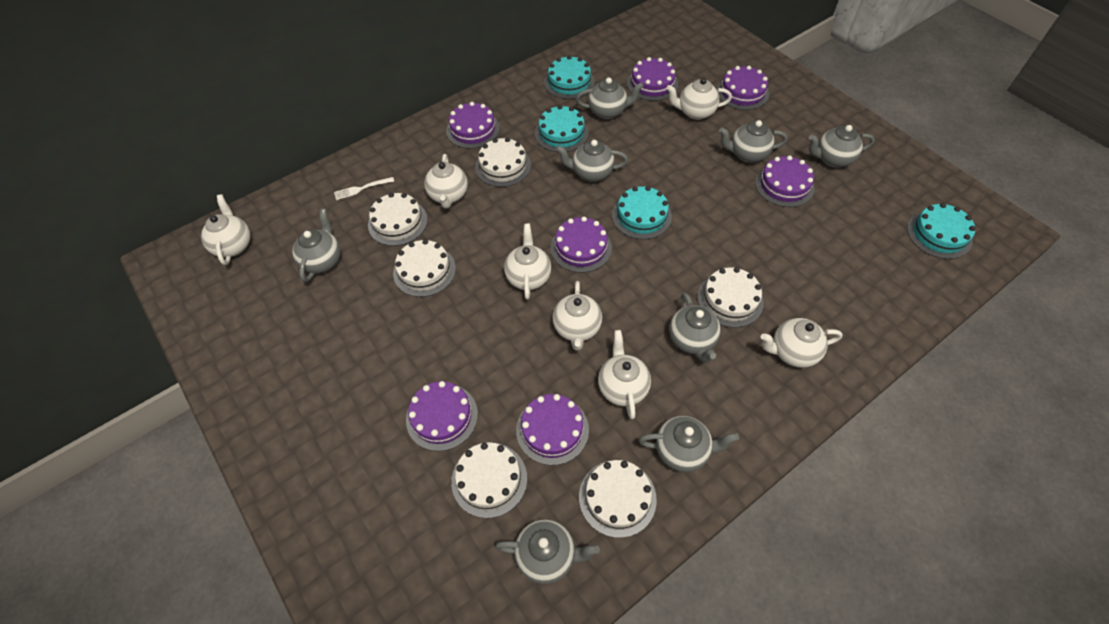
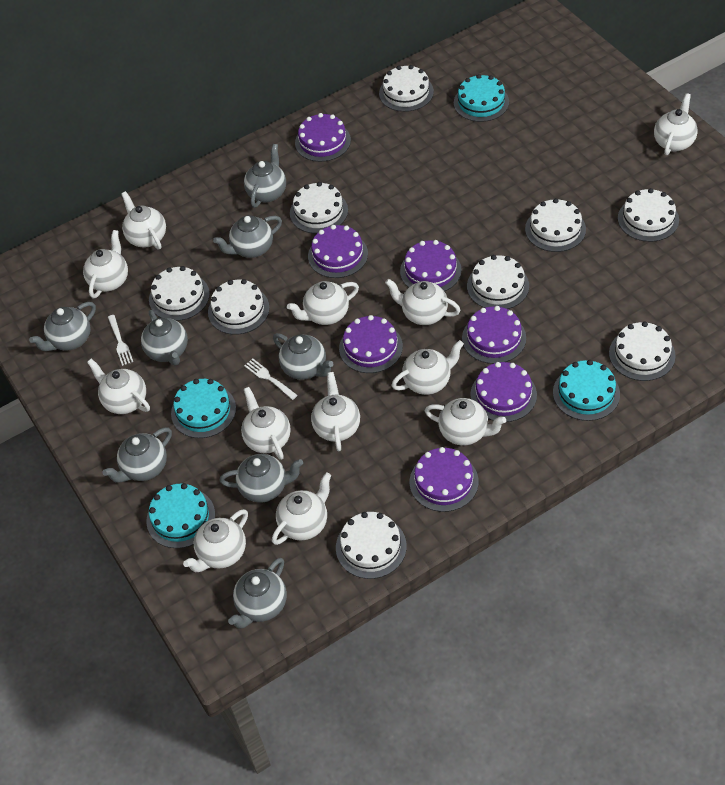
white cake: [368,193,428,246] [393,239,456,297] [451,442,527,518] [475,137,531,187] [579,460,657,538] [698,267,764,328] = 6 -> [149,266,210,321] [208,279,270,335] [290,182,348,234] [336,512,407,579] [379,65,434,112] [467,255,529,309] [525,198,586,252] [609,321,676,381] [618,188,679,242] = 9
white fork: [334,177,394,200] = 1 -> [108,315,133,366] [244,359,298,400] = 2
white teapot: [201,194,251,265] [424,154,468,209] [504,224,551,300] [553,281,602,351] [598,330,651,420] [666,78,732,120] [761,318,843,368] = 7 -> [83,230,128,298] [87,359,150,414] [121,191,166,250] [183,509,248,572] [241,387,291,460] [272,472,331,545] [287,281,359,325] [311,372,360,452] [385,279,461,325] [392,340,464,395] [425,398,506,446] [654,93,698,156] = 12

